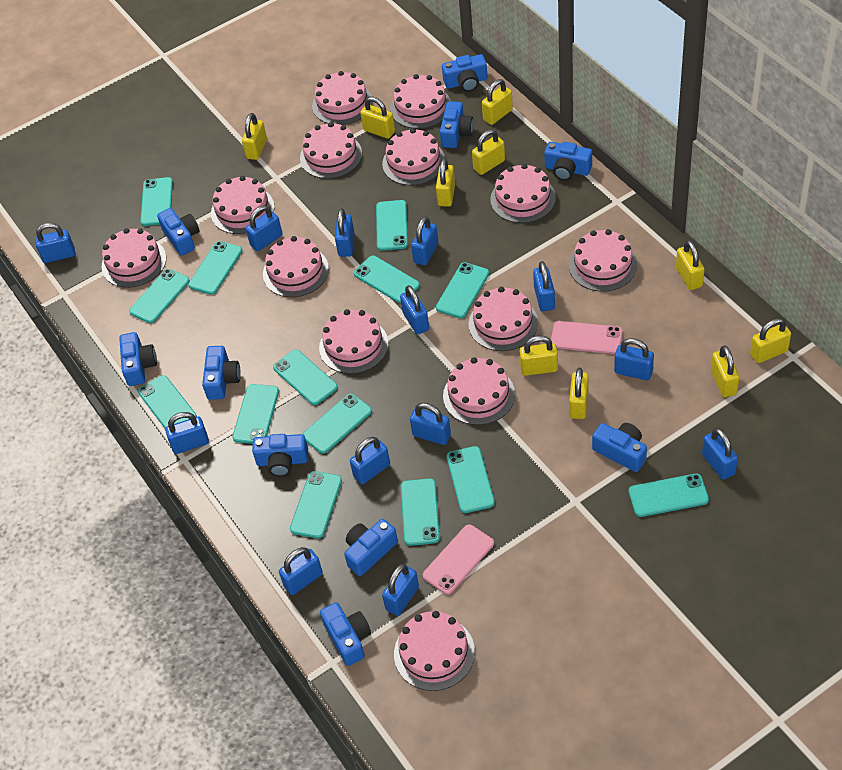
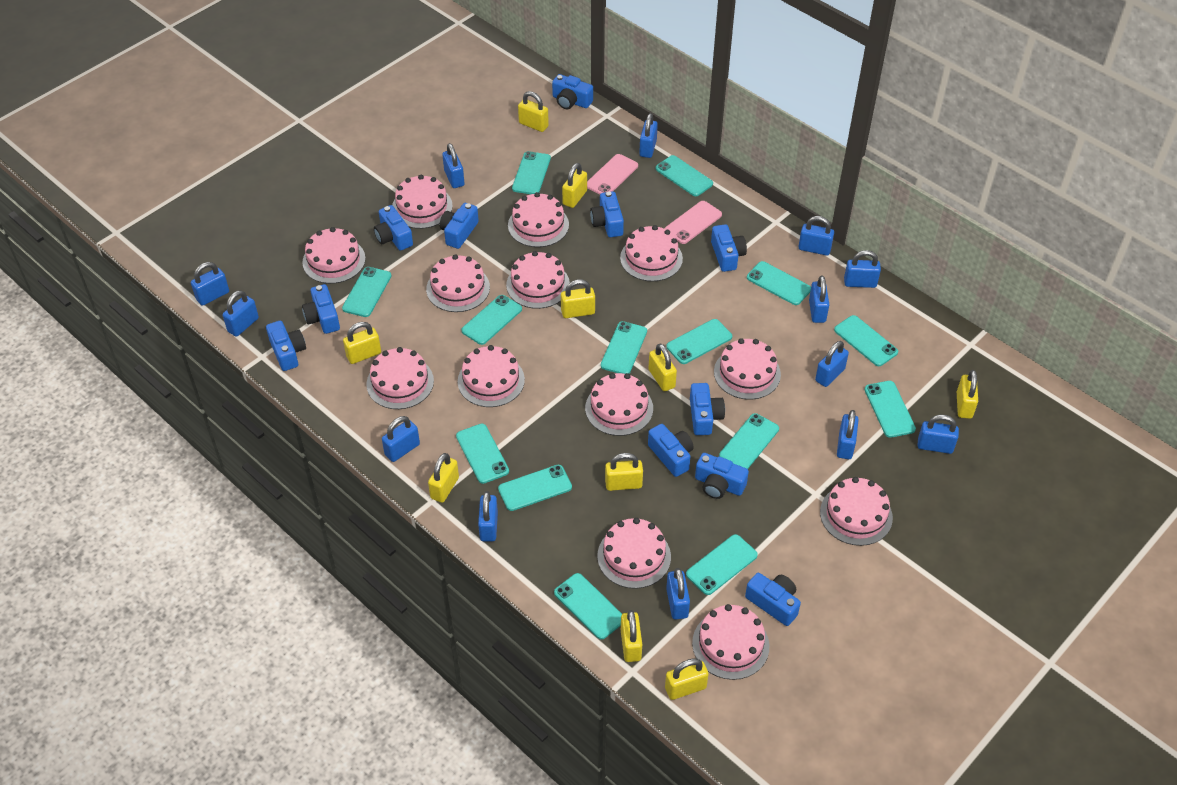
blue camera: [119,332,157,386] [157,208,199,256] [202,346,241,400] [252,434,308,477] [320,602,371,666] [344,519,398,576] [440,101,474,148] [442,54,487,92] [544,142,592,181] [592,423,647,472] = 10 -> [266,321,306,371] [302,284,340,334] [374,205,413,251] [440,203,479,249] [552,74,593,109] [590,191,624,237] [648,424,694,477] [690,383,725,435] [695,453,749,499] [711,224,747,272] [745,573,801,626] = 11

